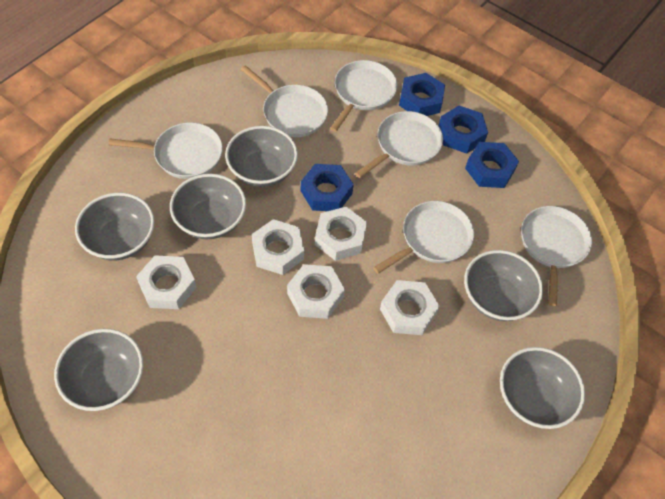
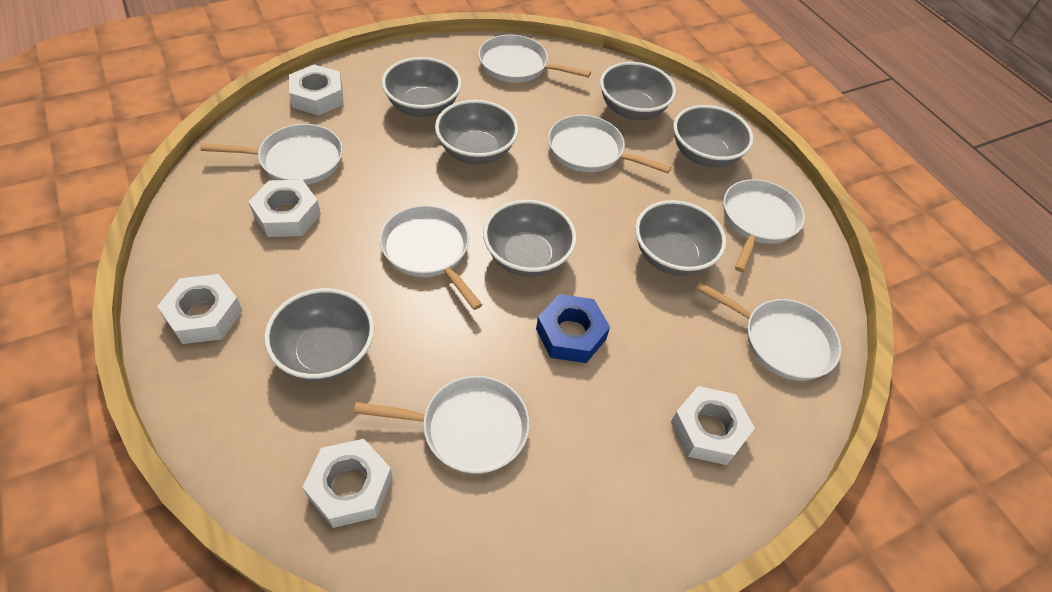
blue nut: [301,164,354,211] [399,73,445,116] [438,106,488,154] [465,142,519,188] = 4 -> [536,294,610,363] = 1
grey bowl: [54,329,144,411] [75,193,155,261] [170,174,246,239] [225,126,298,187] [464,250,543,321] [500,347,585,429] = 6 -> [264,288,374,381] [382,57,462,117] [435,100,519,164] [483,200,577,277] [600,62,676,120] [635,200,726,276] [673,105,754,167] = 7
white pan: [108,123,223,179] [241,65,328,137] [330,60,397,132] [355,111,443,178] [373,201,474,274] [521,206,592,306] = 6 -> [201,124,343,185] [354,376,530,474] [380,205,482,310] [478,35,591,83] [548,115,671,173] [696,282,841,381] [723,179,805,272] = 7

